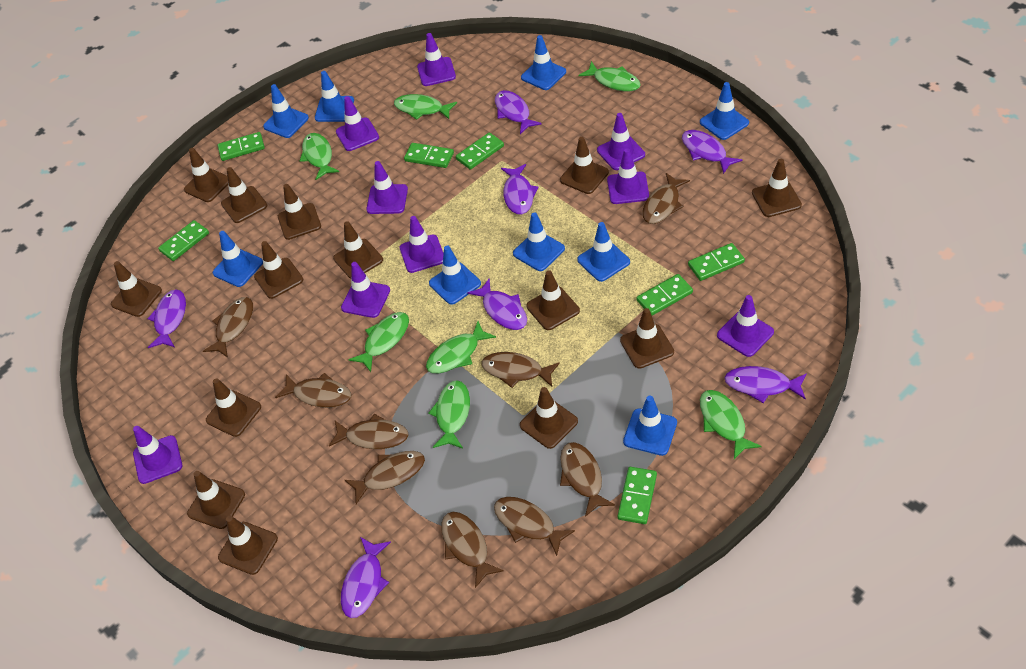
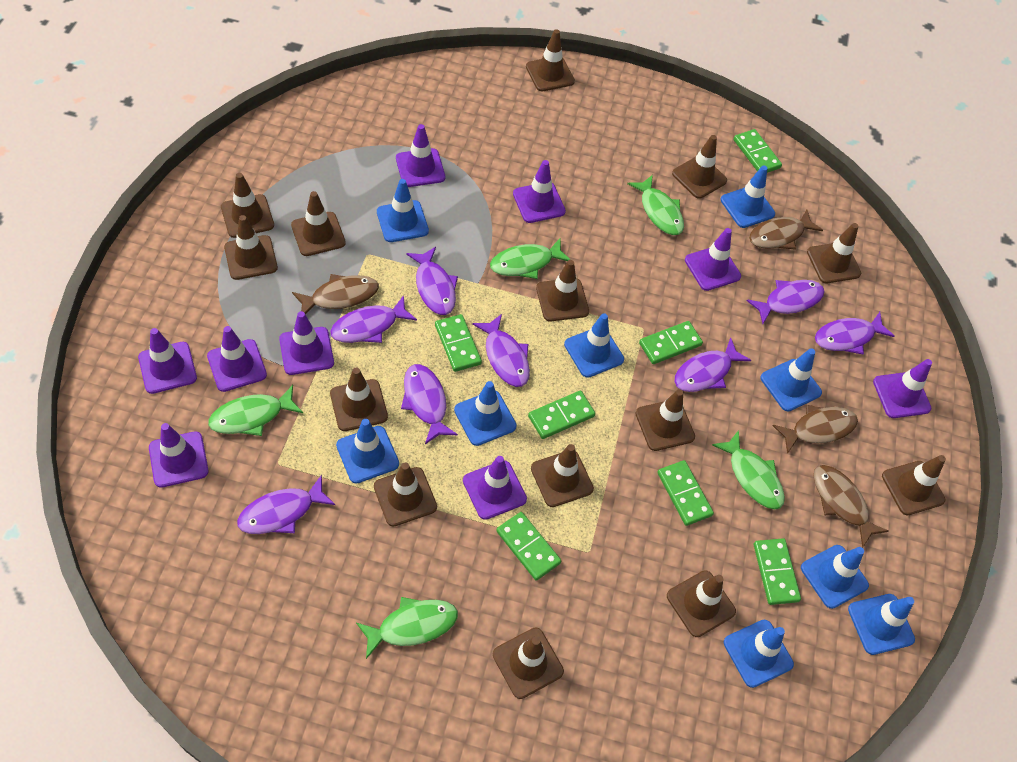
brown fish: [203,297,253,358] [275,373,352,408] [329,414,409,449] [345,451,425,504] [441,512,504,588] [482,352,560,388] [494,497,575,556] [560,442,615,517] [642,173,690,224] = 9 -> [292,274,379,314] [749,210,823,250] [772,405,858,454] [813,465,889,548] = 4
green fish: [300,133,339,180] [349,312,409,372] [394,94,457,120] [426,321,496,373] [428,380,470,449] [579,61,641,91] [700,390,762,459] = 7 -> [208,385,303,436] [356,597,458,659] [490,238,571,279] [627,175,684,235] [712,430,785,510] = 5
purple fish: [147,289,186,348] [341,537,391,618] [468,279,527,330] [495,90,542,134] [501,164,539,215] [682,130,742,174] [725,366,807,403] = 7 -> [237,475,335,534] [330,295,417,343] [401,364,458,444] [406,247,458,315] [472,314,530,387] [674,337,751,392] [747,280,825,324] [815,312,895,354] = 8

